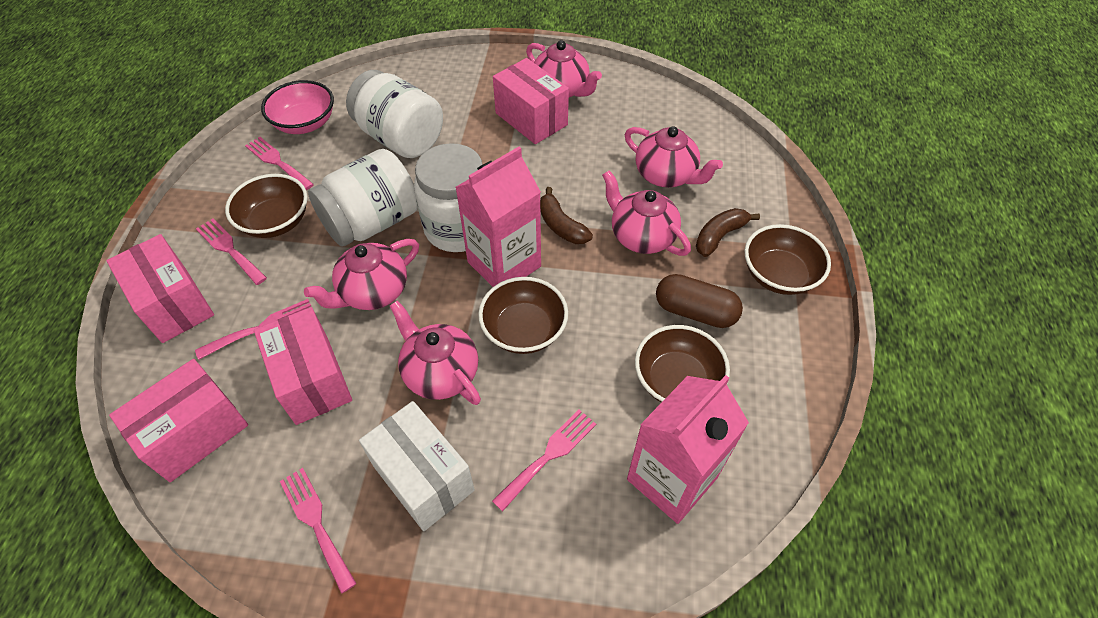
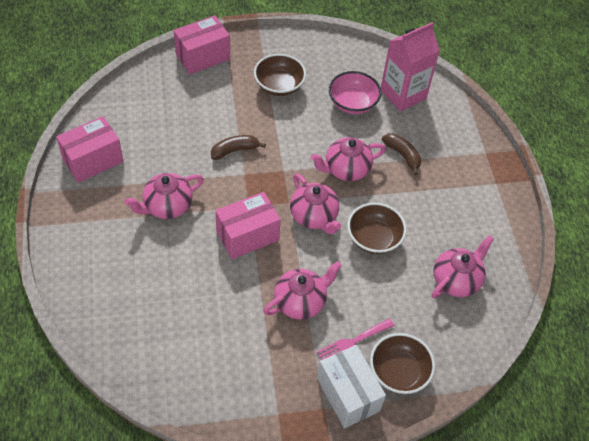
brown bowl: [225,174,308,238] [478,277,568,354] [635,325,730,403] [745,224,831,295] = 4 -> [254,54,306,96] [347,203,406,254] [370,333,435,394] = 3
brown capsule: [656,274,743,328] = 1 -> none = 0
pink box: [106,234,214,343] [109,359,248,482] [254,307,352,425] [493,58,569,144] = 4 -> [56,116,124,183] [173,15,230,74] [215,192,281,259] = 3
pink carton: [455,147,541,287] [627,375,749,524] = 2 -> [381,22,440,111] = 1
pink fork: [195,299,311,360] [196,219,267,285] [245,137,314,190] [280,468,357,594] [492,410,596,512] = 5 -> [317,318,395,360] = 1
white jar: [308,149,418,247] [346,70,443,158] [414,143,483,252] = 3 -> none = 0

